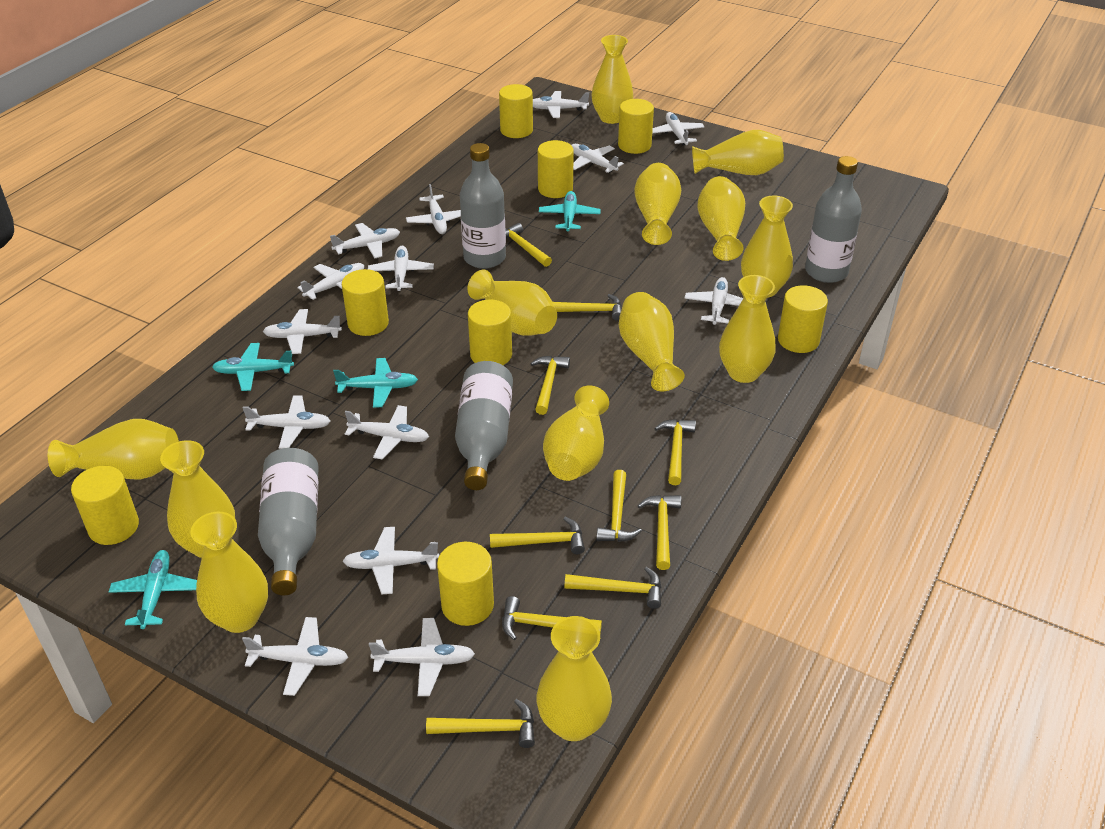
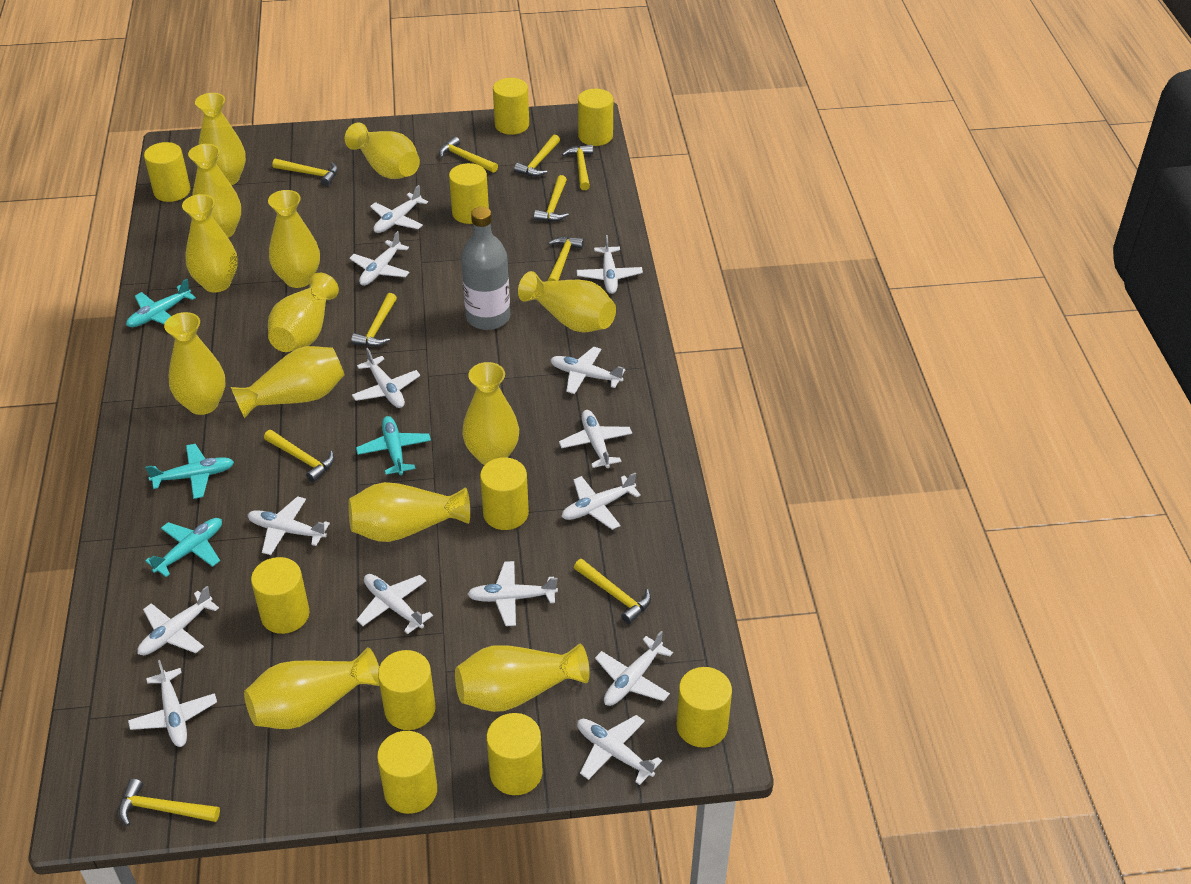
grey bottle: [258,448,319,596] [455,361,513,490] [460,143,506,269] [805,156,862,283] = 4 -> [461,207,510,330] = 1
yellow cylinder: [71,466,139,545] [342,269,389,336] [437,542,494,626] [468,299,512,365] [499,84,533,138] [538,140,574,198] [618,99,654,154] [778,285,828,353] = 8 -> [144,142,190,202] [251,557,309,634] [377,731,437,814] [378,650,436,730] [449,163,489,224] [480,457,529,530] [486,713,543,795] [493,78,529,135] [578,89,613,146] [676,667,732,748] = 10

